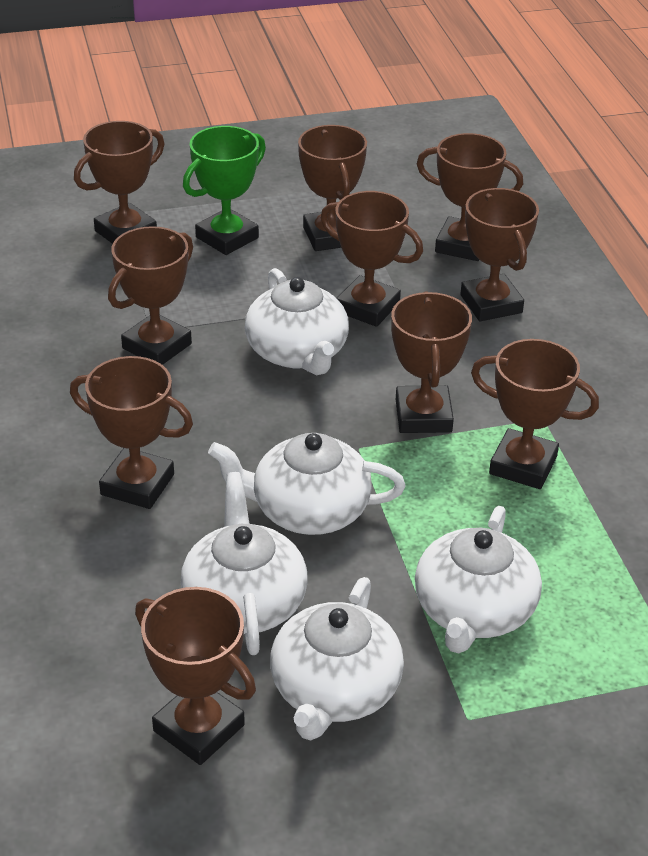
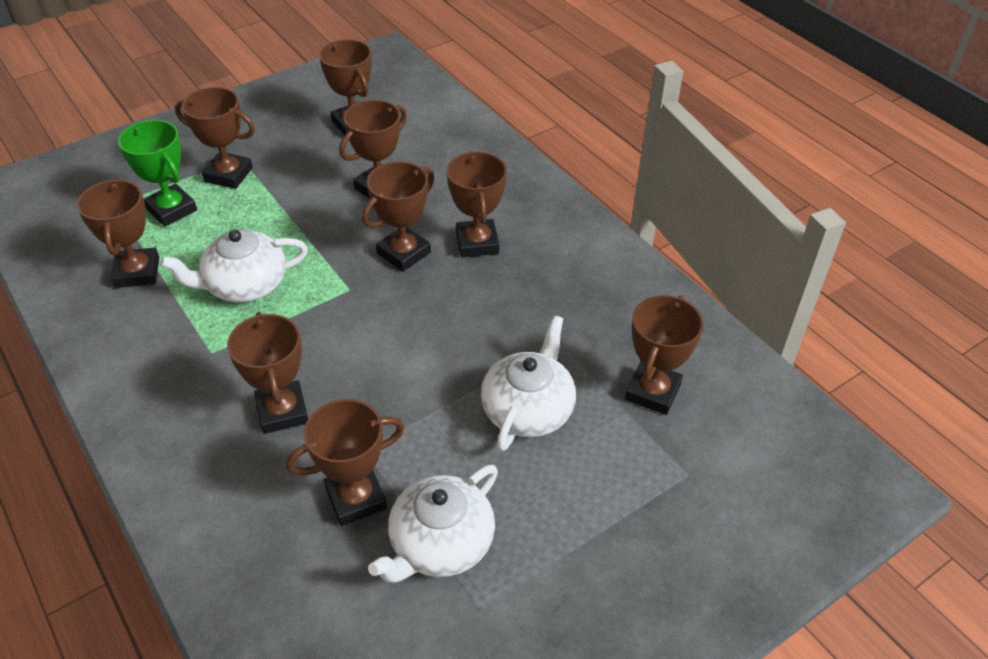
brown trophy: [70,356,193,509] [74,121,165,244] [108,226,193,365] [135,587,256,765] [298,125,367,251] [321,191,423,327] [391,292,472,433] [417,133,523,261] [461,188,539,321] [471,339,599,489] = 10 -> [77,179,159,288] [175,87,255,189] [227,312,308,434] [286,399,404,526] [319,39,372,135] [339,100,407,198] [362,161,434,272] [447,151,507,257] [625,295,704,415] = 9
white teapot: [181,472,308,655] [208,433,405,535] [245,268,349,375] [270,577,404,740] [415,506,542,653] = 5 -> [160,229,308,302] [368,465,498,583] [481,315,576,451] = 3

